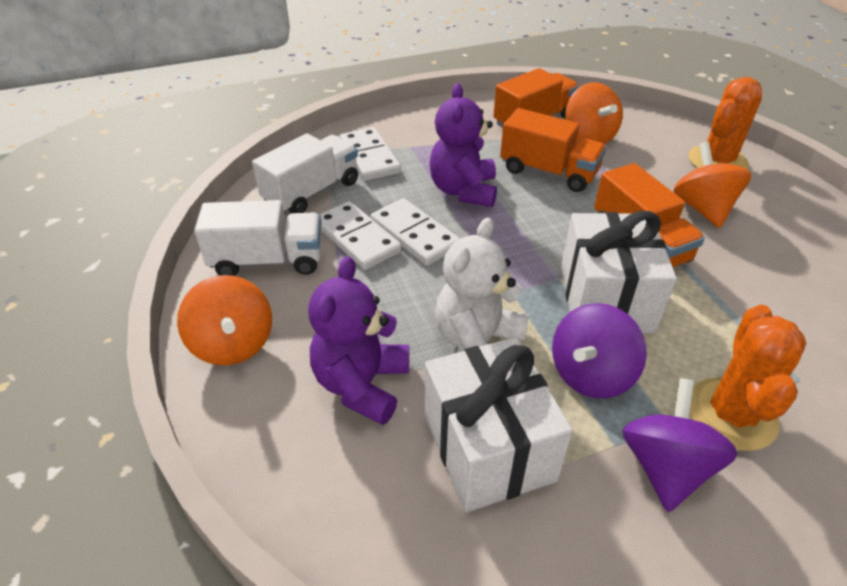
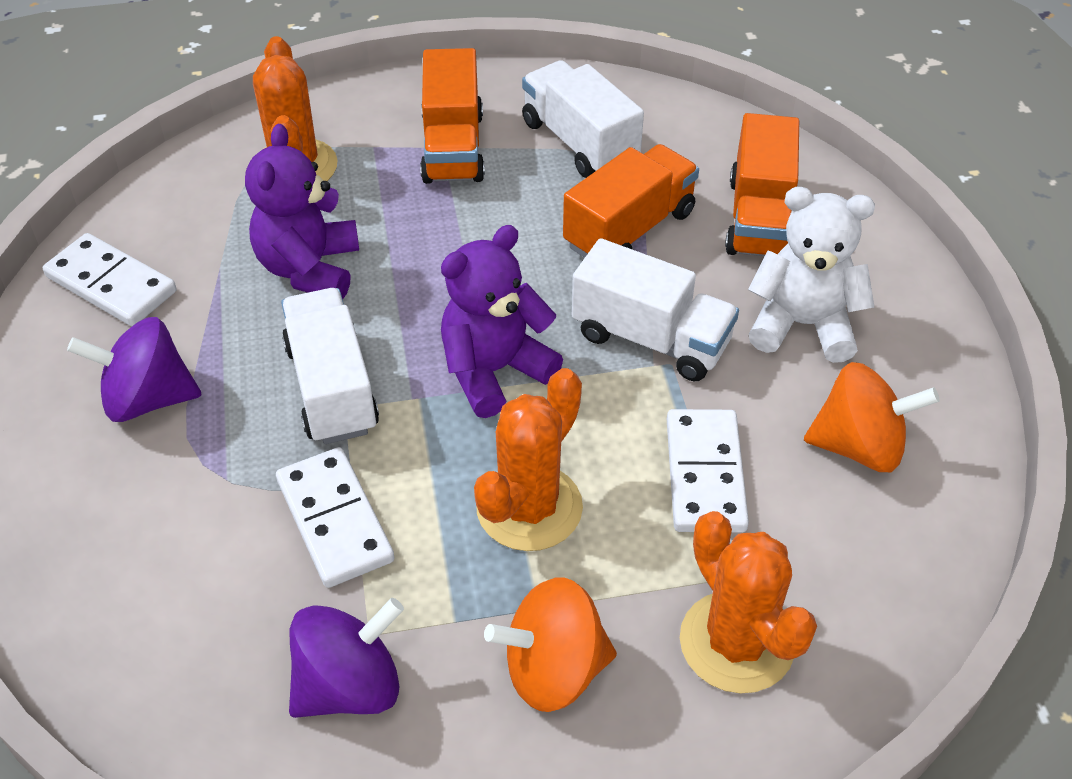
orange cactus: [688,77,762,169] [690,305,806,451] = 2 -> [253,36,337,181] [474,368,583,551] [680,511,817,693] = 3
orange spinning top: [177,275,272,365] [565,82,623,144] [673,142,751,228] = 3 -> [484,577,617,712] [804,362,940,472] = 2
white gift: [425,337,573,512] [561,211,677,333] = 2 -> none = 0
white truck: [194,200,322,276] [252,133,358,214] = 2 -> [281,288,379,444] [522,60,644,178] [572,238,739,381] = 3

